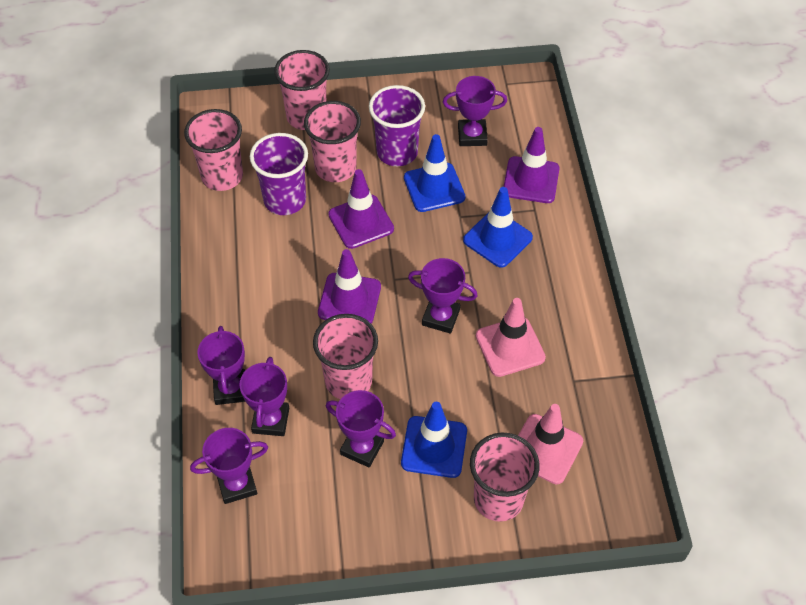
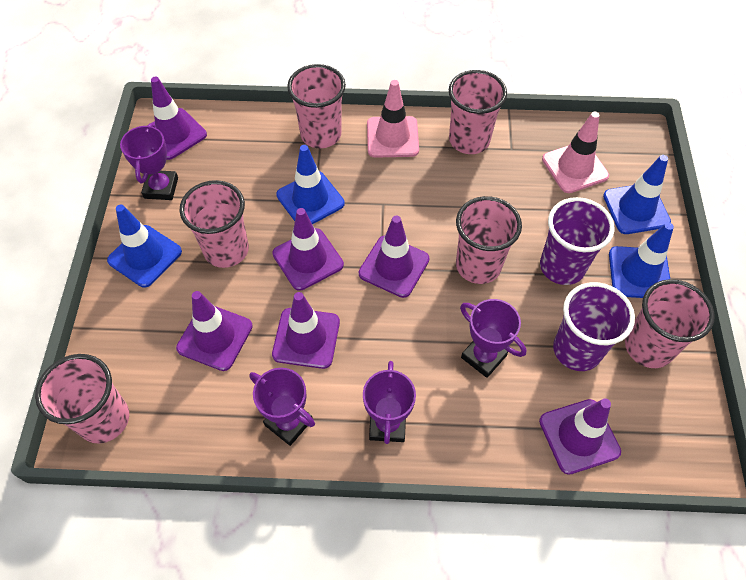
blue traffic cone: [401,402,467,478] [404,134,465,212] [463,187,533,268] = 3 -> [107,204,182,288] [276,145,345,224] [603,155,671,234] [609,222,674,298] = 4
pink cup: [184,109,243,191] [274,50,330,130] [304,101,361,182] [313,314,378,399] [470,433,540,522] = 5 -> [35,354,129,443] [179,180,249,268] [287,64,346,148] [449,70,507,154] [456,196,522,284] [625,279,715,368] = 6
purple traffic cone: [318,249,381,324] [328,169,394,249] [503,127,560,203] = 3 -> [147,77,207,160] [176,291,253,371] [272,208,344,291] [272,292,340,369] [359,215,430,298] [539,399,621,475] = 6
purple trophy: [190,428,268,504] [197,326,245,405] [239,357,289,436] [326,390,396,467] [408,258,478,334] [443,76,507,146] = 6 -> [120,123,178,200] [250,368,315,446] [363,361,416,444] [460,299,526,378] = 4

